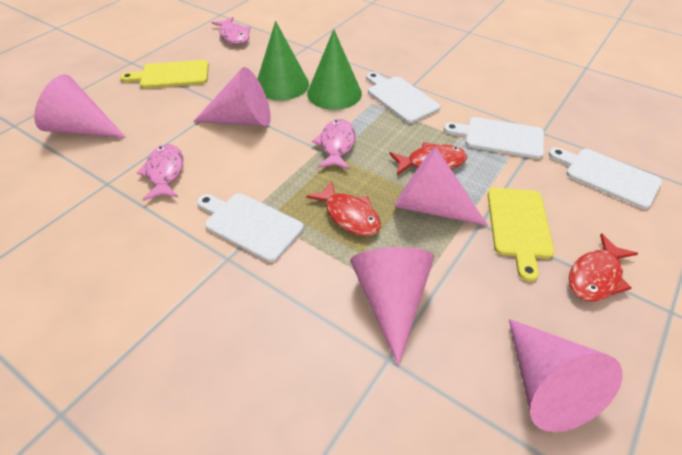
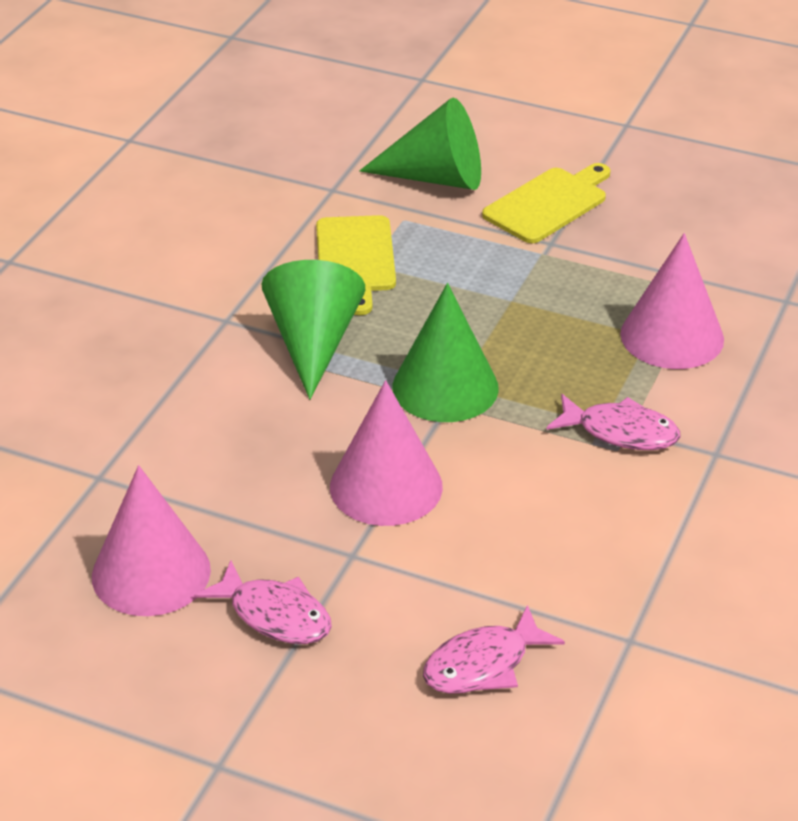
green cone: [257,21,309,100] [307,29,362,110] = 2 -> [261,260,365,400] [359,98,481,190] [392,283,499,422] = 3
pink cone: [34,74,126,138] [193,67,271,126] [350,247,434,366] [395,147,488,226] [509,319,623,432] = 5 -> [92,465,211,616] [330,380,443,526] [620,233,724,369] = 3
red fish: [306,180,381,236] [389,142,467,175] [569,233,638,302] = 3 -> none = 0
white cutting board: [197,193,304,262] [366,72,440,123] [444,117,544,159] [549,147,662,209] = 4 -> none = 0

